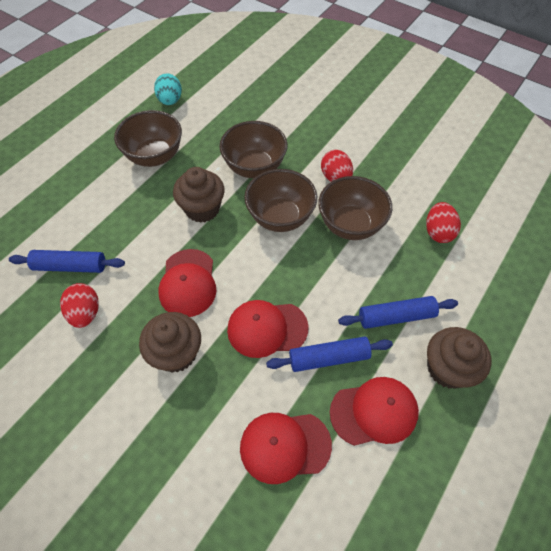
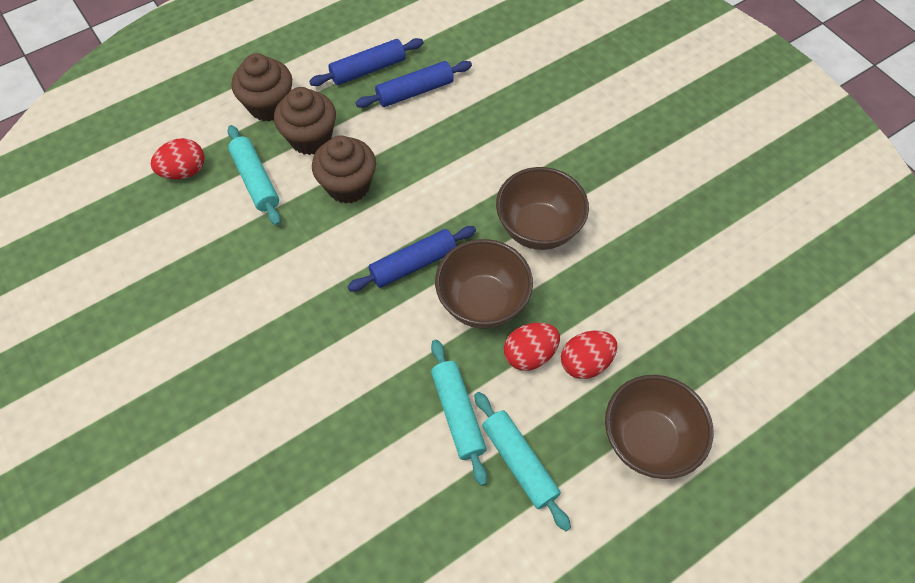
brown bowl: [114,110,182,167] [219,121,288,178] [244,169,317,232] [318,176,392,240] = 4 -> [435,239,533,328] [496,167,589,250] [605,375,713,479] = 3
red cap: [158,249,217,317] [227,300,309,358] [240,413,332,484] [330,377,419,446] = 4 -> none = 0
turquoise egg: [154,73,182,105] = 1 -> none = 0
turquoise rolling pin: none = 0 -> [227,125,281,226] [431,340,487,486] [474,392,571,531] = 3

